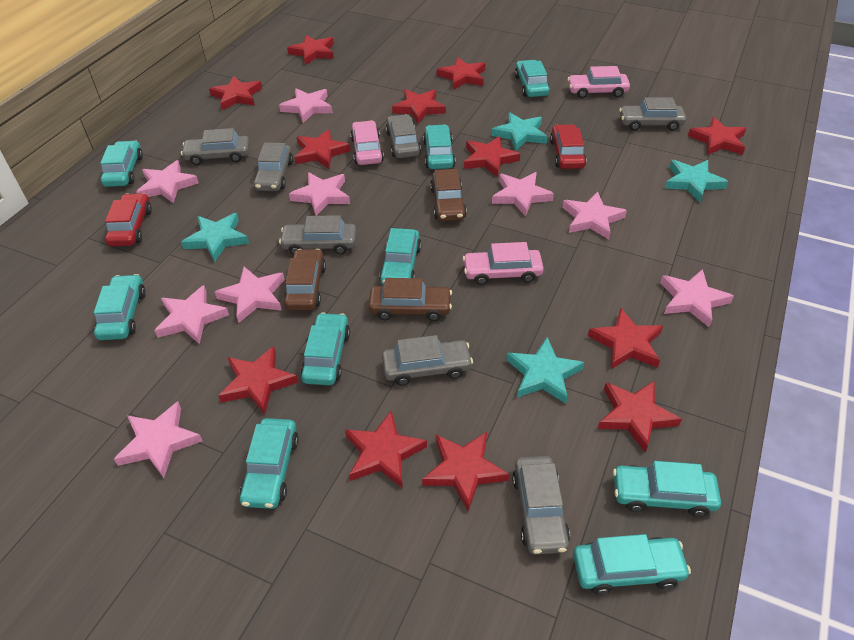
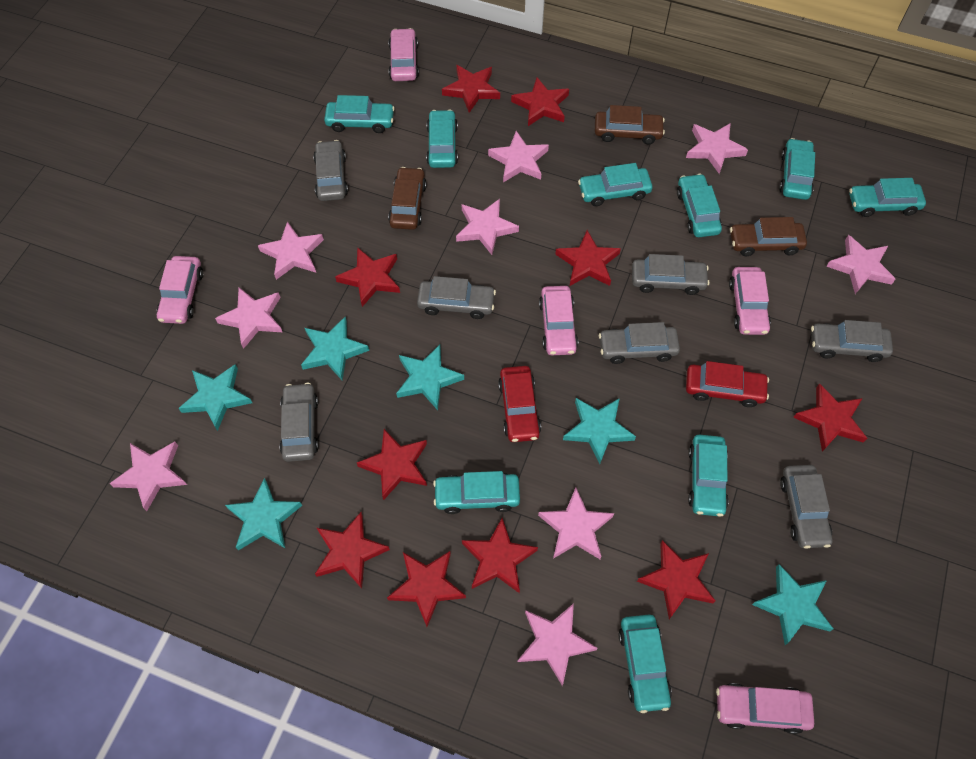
pink car: [350,120,384,165] [463,242,544,285] [567,66,630,98] = 3 -> [157,256,203,324] [388,28,419,81] [539,286,578,355] [716,683,814,734] [729,267,771,335] = 5
red star: [209,76,262,110] [218,346,299,414] [287,35,334,65] [294,129,351,169] [345,411,427,488] [392,89,446,124] [422,432,509,512] [437,57,485,90] [464,136,520,177] [588,308,663,369] [598,381,682,452] [688,117,746,155] = 12 -> [315,512,390,589] [335,247,400,307] [357,429,427,500] [387,551,466,627] [442,65,500,113] [462,518,538,593] [511,77,569,126] [555,230,621,286] [637,540,716,619] [793,383,867,452] = 10
turquoise star: [181,213,249,262] [492,112,548,151] [507,337,585,404] [665,160,728,202] = 4 -> [179,364,252,431] [225,478,302,551] [301,317,369,381] [396,345,464,410] [563,398,636,464] [752,564,833,645] = 6

